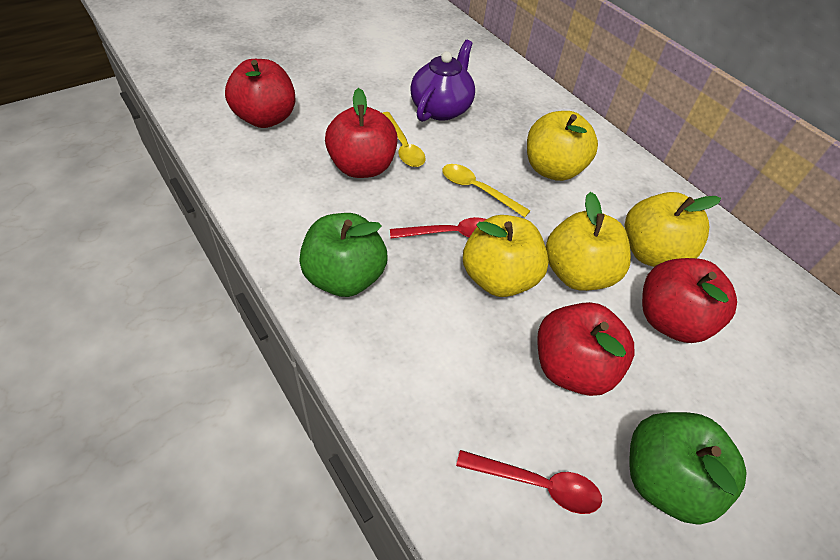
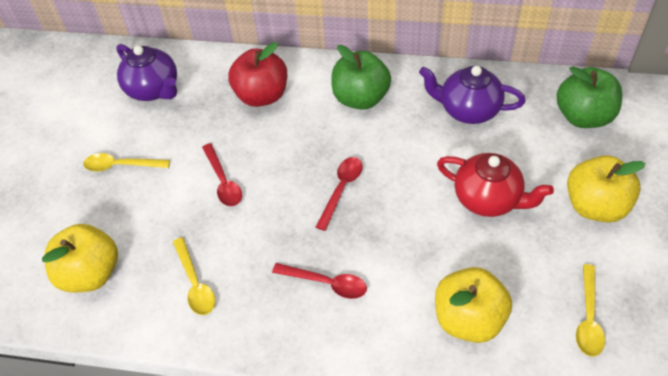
purple teapot: [410,40,475,122] = 1 -> [116,44,177,101] [419,66,526,124] = 2
red apple: [225,59,296,128] [325,88,398,178] [537,302,634,396] [642,258,737,343] = 4 -> [228,42,287,107] = 1
red spoon: [390,217,486,238] [456,450,602,514] = 2 -> [202,143,242,206] [272,263,367,299] [316,157,362,231] = 3
red teapot: none = 0 -> [437,153,554,217] = 1
yellow apple: [463,215,549,297] [527,111,598,181] [546,192,631,291] [624,192,721,267] = 4 -> [42,224,118,293] [435,267,512,343] [567,155,645,222] = 3
yellow spoon: [383,112,426,167] [442,164,530,217] = 2 -> [83,153,170,171] [173,237,215,315] [576,264,605,357] = 3

